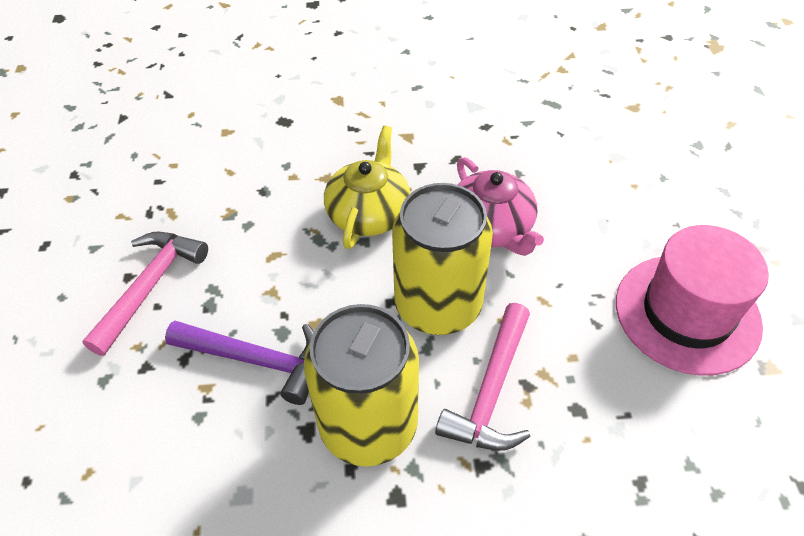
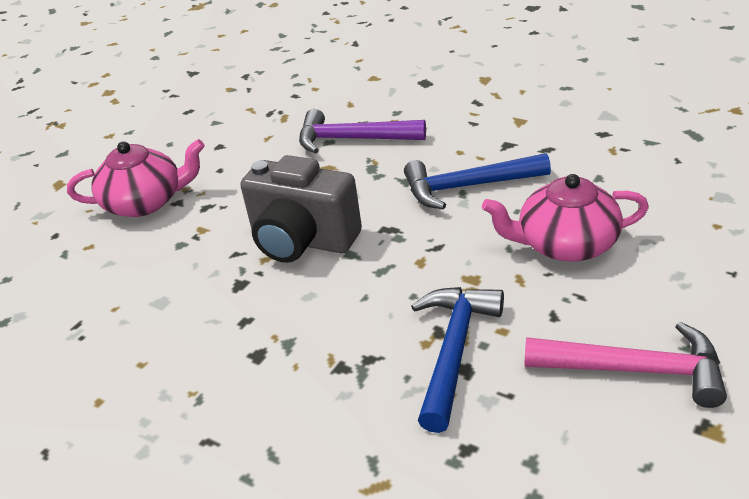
blue hammer: none = 0 -> [404,153,551,210] [411,287,504,433] = 2
grey camera: none = 0 -> [240,155,362,263] = 1
pink hammer: [82,232,208,356] [435,303,530,451] = 2 -> [525,322,727,408] = 1
pink hat: [616,225,769,376] = 1 -> none = 0
pink teapot: [457,157,544,256] = 1 -> [67,139,205,217] [482,174,649,262] = 2
yellow can: [304,304,419,467] [392,183,493,335] = 2 -> none = 0
yellow teapot: [324,126,410,249] = 1 -> none = 0

